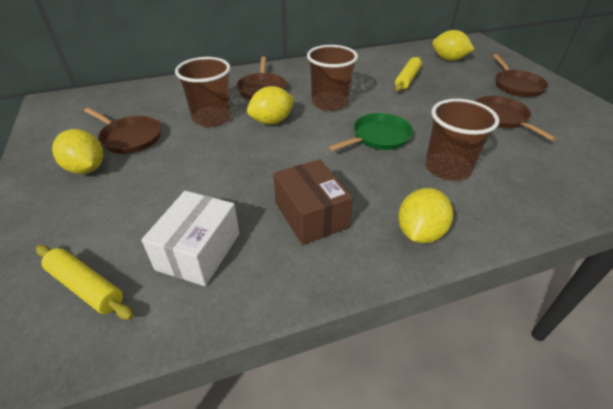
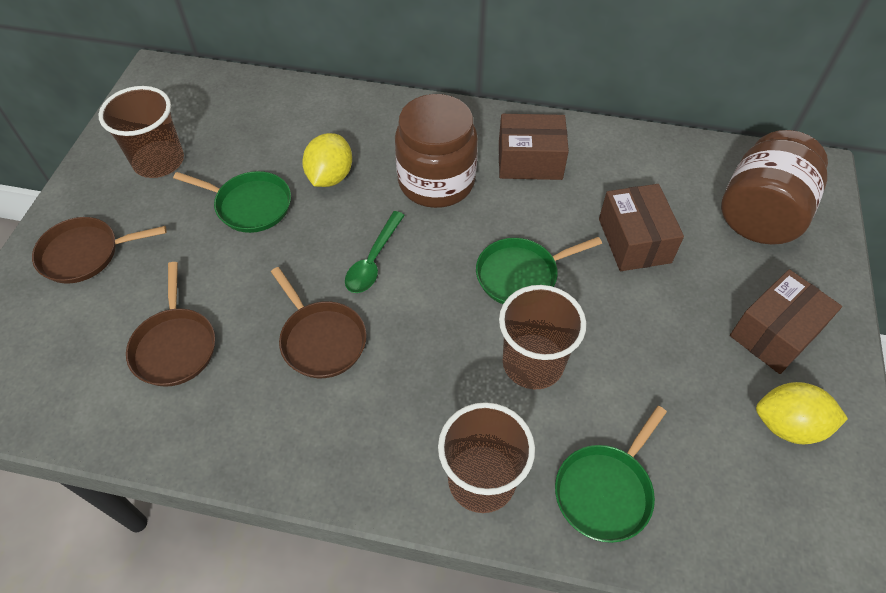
brown box: [274,159,353,245] = 1 -> [499,114,569,180] [599,184,684,271] [730,269,842,374] = 3
brown jar: none = 0 -> [395,94,478,208] [721,130,828,245] = 2
brown pan: [84,108,161,154] [236,57,287,100] [475,96,556,141] [493,54,548,97] = 4 -> [32,217,166,284] [126,262,215,387] [271,267,367,378] = 3
green pan: [329,113,413,151] = 1 -> [173,171,291,233] [476,237,602,304] [555,406,667,543] = 3
green spoon: none = 0 -> [345,211,405,293] = 1
white box: [141,191,239,286] = 1 -> none = 0
yellow lemon: [52,129,103,174] [247,86,295,124] [398,188,453,244] [432,30,474,61] = 4 -> [302,133,352,187] [756,382,848,444] = 2
yellow rolling pin: [36,245,134,320] [395,56,422,91] = 2 -> none = 0

